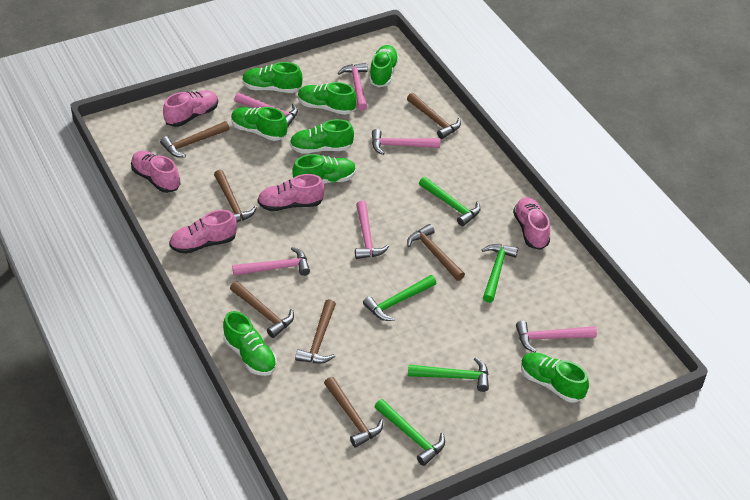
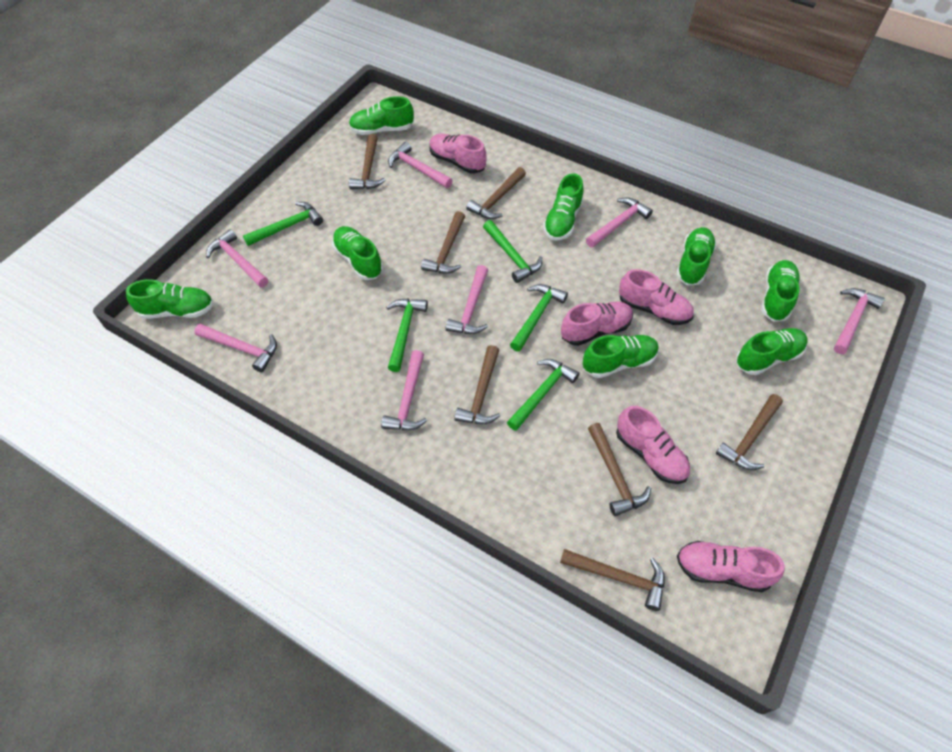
pink hammer: [232,247,310,276] [235,93,298,127] [338,63,368,111] [355,201,389,259] [372,129,440,155] [516,321,597,353] = 6 -> [194,324,277,373] [206,229,268,287] [381,350,427,430] [388,142,453,188] [446,265,488,334] [586,197,653,247] [834,288,885,354] = 7

